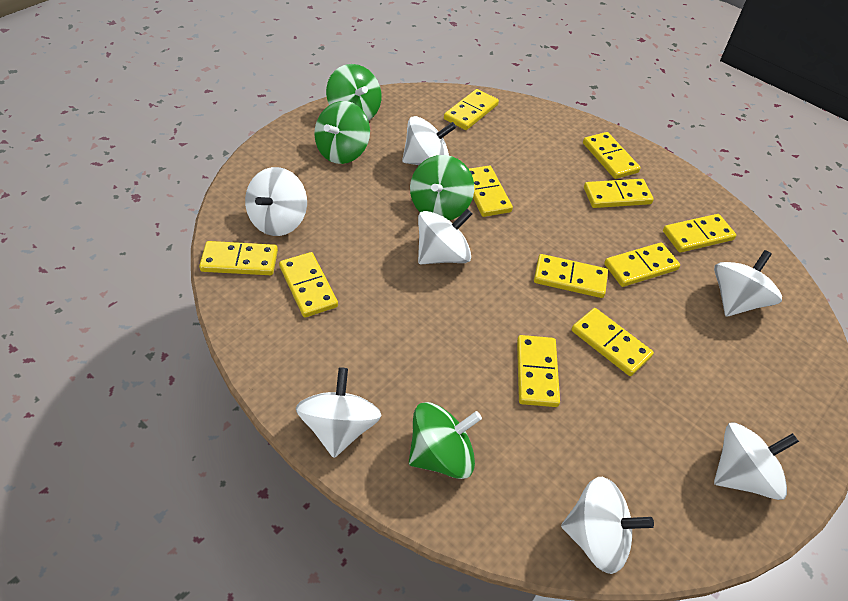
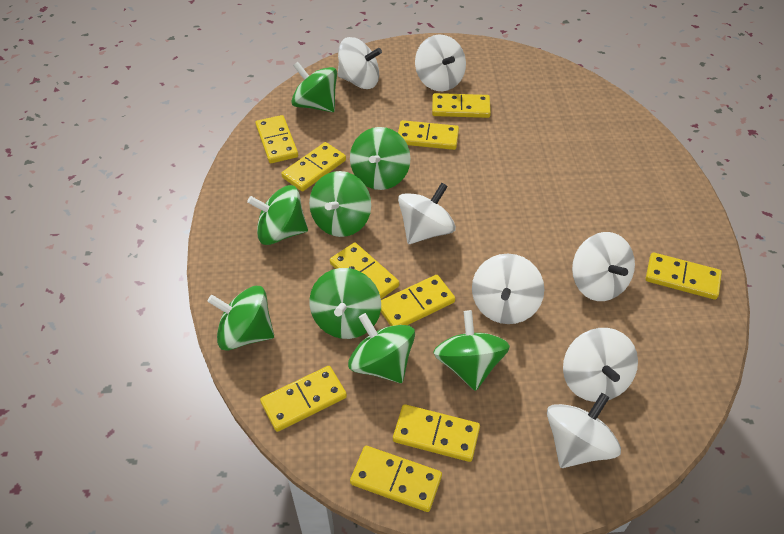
green spinning top: [314,101,370,164] [326,64,381,121] [409,402,482,479] [410,155,474,220] = 4 -> [207,286,274,350] [247,185,308,245] [291,62,337,112] [309,171,371,237] [309,268,381,339] [348,313,415,383] [350,127,411,190] [434,310,510,391] = 8
yellow domino: [199,241,278,275] [279,252,338,318] [444,89,499,130] [469,166,513,217] [517,335,560,407] [534,254,608,298] [572,308,654,376] [583,132,641,179] [584,179,654,208] [604,242,680,287] [663,214,736,253] = 11 -> [255,115,298,163] [260,366,347,432] [281,142,346,191] [330,242,399,299] [350,446,442,512] [381,275,455,326] [393,404,480,462] [398,120,459,150] [432,93,491,118] [646,252,722,300] = 10

